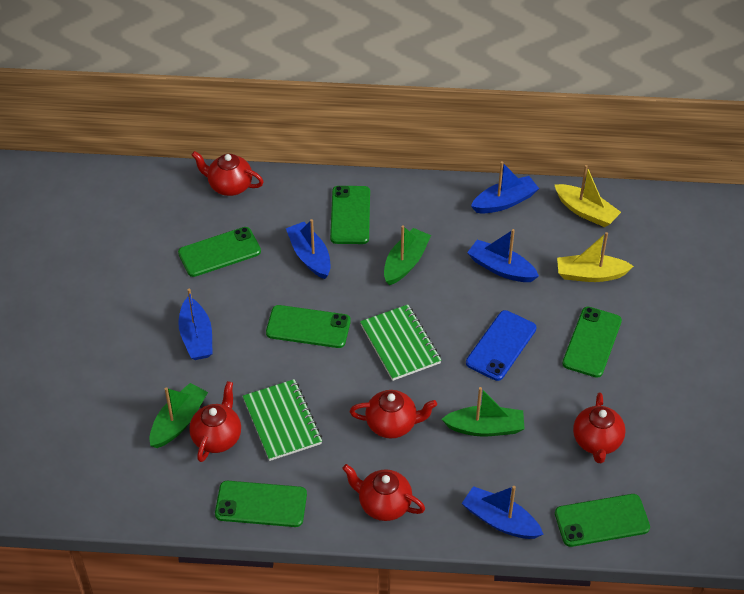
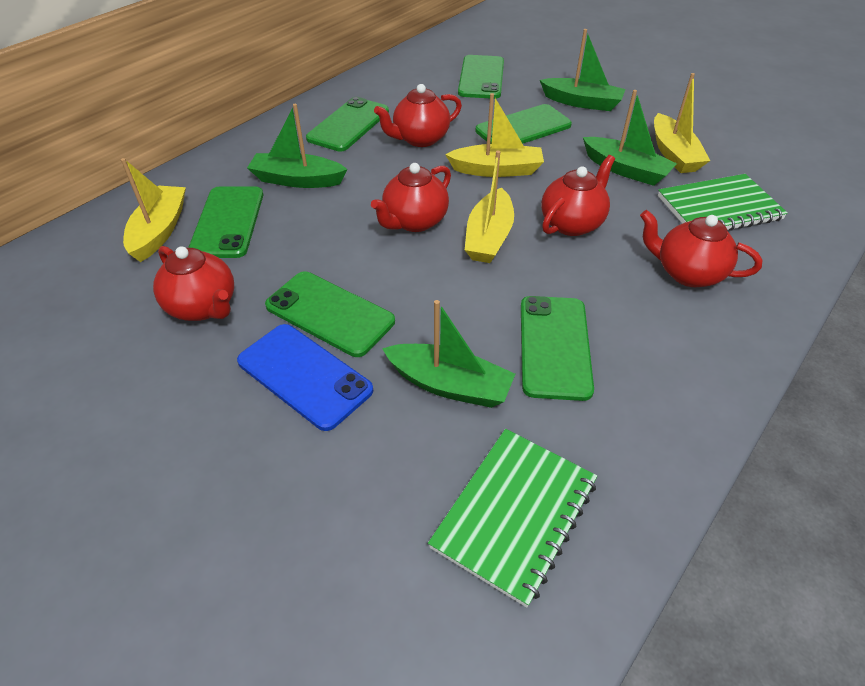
blue boat: [178,289,213,360] [286,219,331,279] [462,486,544,539] [467,229,539,282] [471,161,539,214] = 5 -> none = 0
green boat: [149,383,208,448] [384,225,431,285] [441,387,524,437] = 3 -> [247,104,348,188] [382,300,515,408] [540,29,626,111] [583,90,677,186] = 4
yellow boat: [555,165,621,227] [557,232,634,282] = 2 -> [121,158,186,262] [445,93,544,177] [465,151,514,263] [654,73,710,173] = 4

